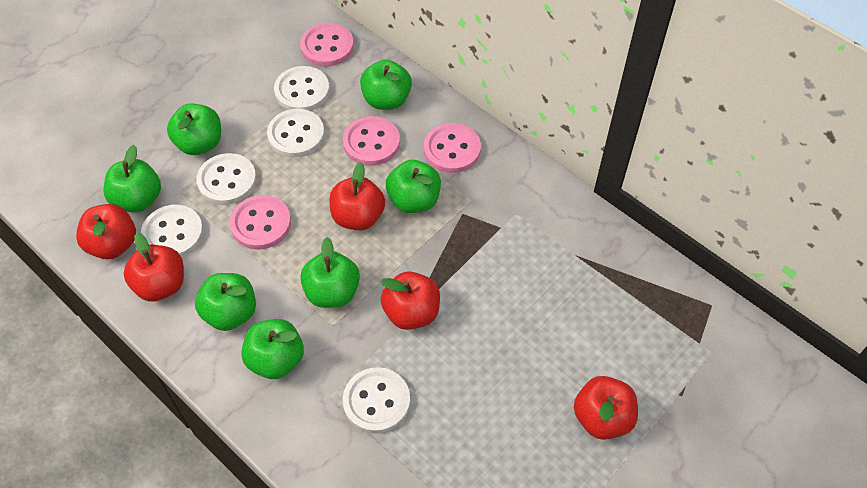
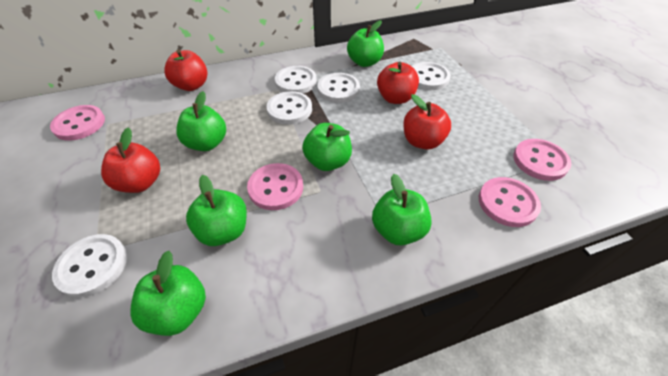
green apple: [103,145,161,213] [167,103,221,155] [195,273,256,331] [241,319,304,379] [300,237,360,308] [360,59,412,110] [386,160,441,213] = 7 -> [130,250,206,336] [176,91,226,151] [186,175,247,246] [302,123,352,171] [347,20,384,67] [372,174,432,246] = 6
red apple: [76,204,136,259] [123,232,184,302] [329,162,385,230] [381,271,440,330] [574,376,638,440] = 5 -> [101,128,160,193] [164,50,207,91] [377,62,419,104] [403,94,451,149] = 4

